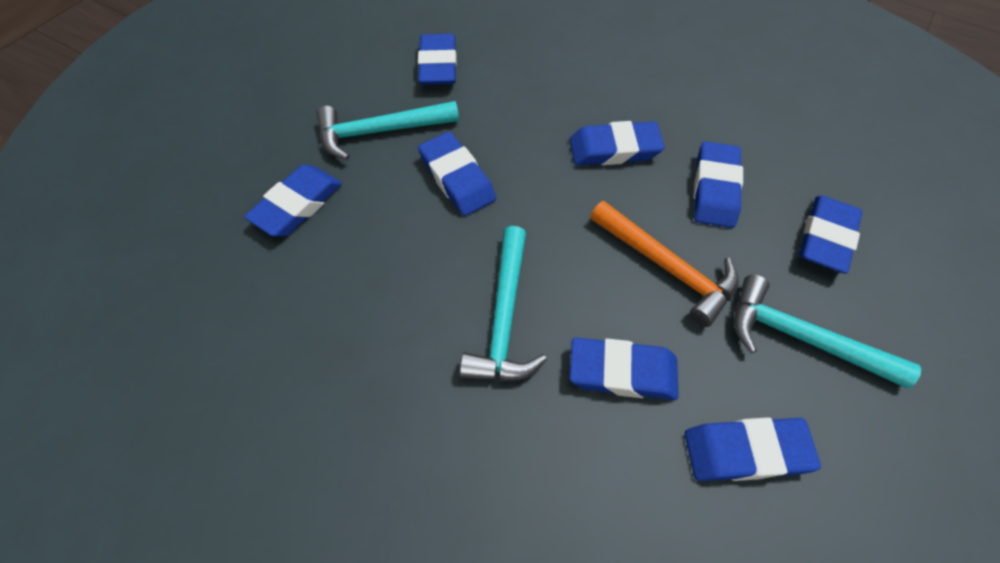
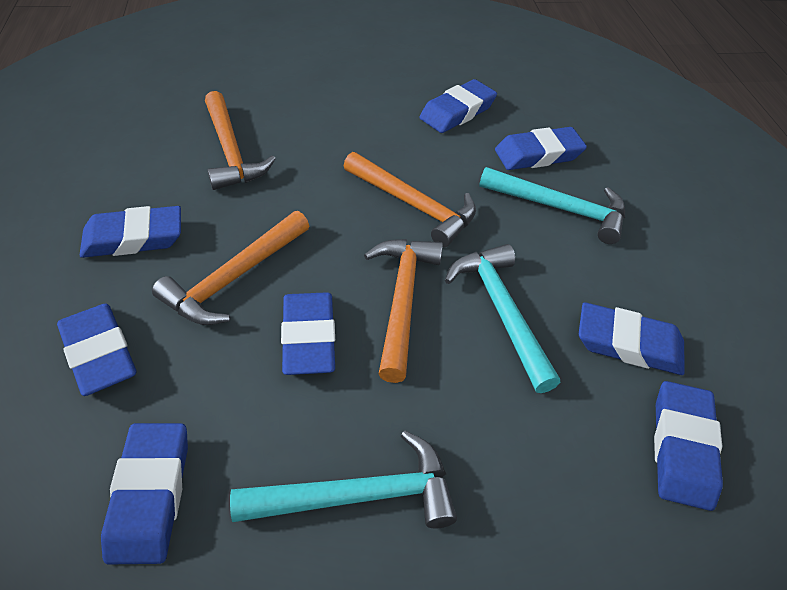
orange hammer: [590,201,739,327] = 1 -> [152,211,309,325] [205,91,276,190] [344,152,476,247] [364,239,443,383] = 4

